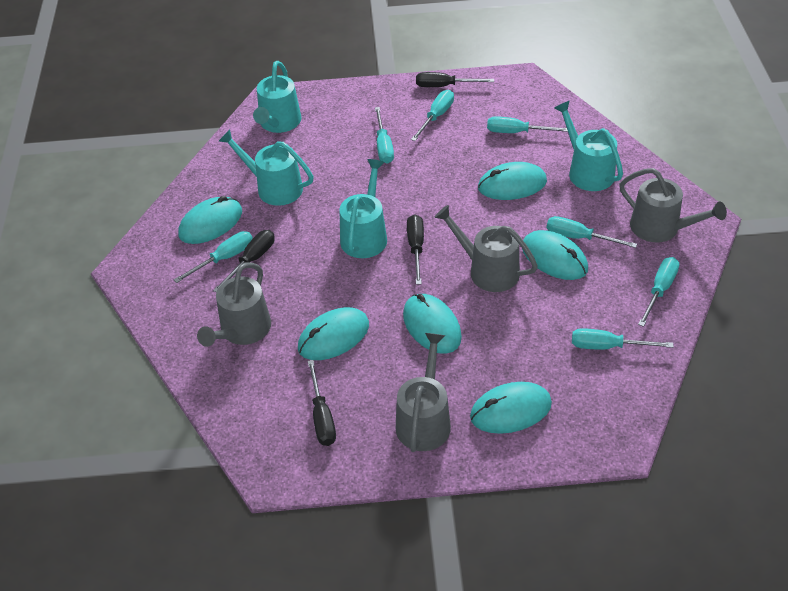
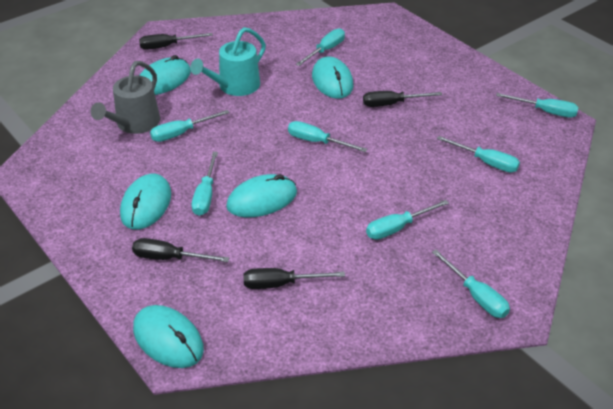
grey watering can: [197,262,271,347] [396,333,451,452] [434,205,538,292] [619,168,727,242] = 4 -> [90,61,160,134] = 1
turquoise mouse: [178,196,242,244] [298,307,369,360] [403,294,462,354] [470,382,552,434] [478,162,547,200] [522,230,588,280] = 6 -> [120,174,171,230] [133,305,204,368] [139,55,191,95] [226,174,297,217] [312,56,354,99] = 5
turquoise screwdriver: [174,231,253,283] [375,107,394,164] [411,90,454,141] [487,116,568,133] [547,216,637,248] [572,328,674,350] [638,257,679,327] = 7 -> [150,110,230,142] [192,152,218,216] [288,121,367,152] [296,28,345,66] [366,200,449,240] [432,250,510,318] [437,136,520,173] [496,93,579,118] = 8
turquoise watering can: [219,129,314,206] [253,61,302,133] [339,159,387,258] [554,101,623,191] = 4 -> [190,27,266,96] = 1

